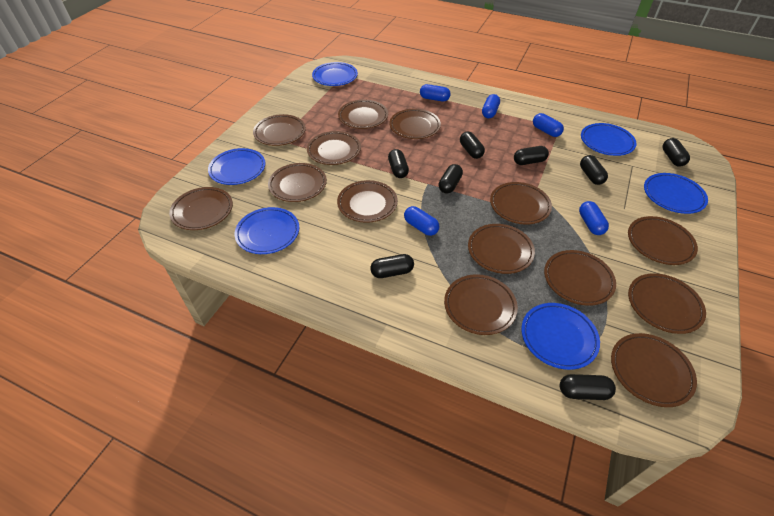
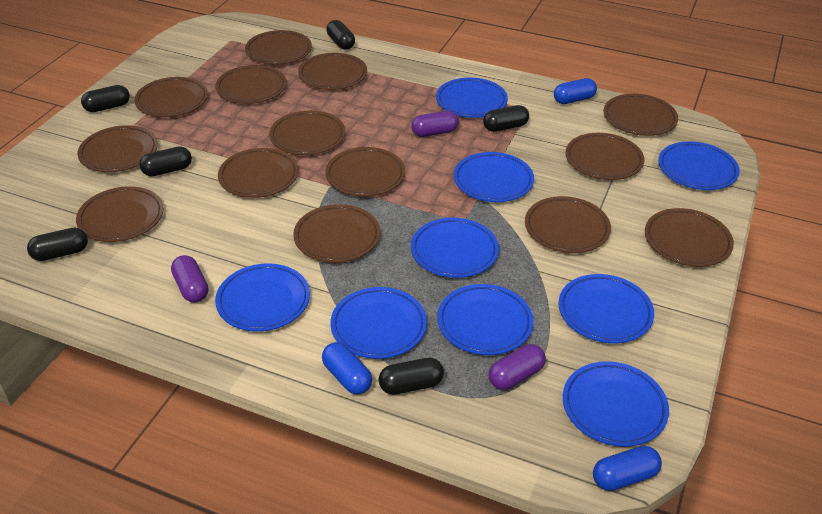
black capsule: [370,254,414,278] [388,149,409,178] [438,164,463,194] [460,132,485,159] [514,146,549,165] [560,374,616,400] [580,155,608,185] [663,138,690,167] = 8 -> [27,228,88,261] [81,85,130,112] [139,146,192,176] [326,20,355,50] [379,358,444,395] [483,105,529,132] = 6
blue capsule: [404,206,440,236] [420,84,451,102] [482,94,500,118] [533,113,564,137] [579,201,609,235] = 5 -> [322,342,372,394] [554,78,597,104] [593,446,662,491] = 3
blue plate: [208,148,266,185] [235,207,299,254] [312,62,358,86] [521,303,600,370] [581,123,636,156] [644,173,708,214] = 6 -> [215,263,310,331] [330,287,427,359] [411,218,499,278] [436,78,508,118] [437,284,533,355] [454,152,534,202] [558,274,654,343] [563,361,669,447] [658,141,740,190] = 9
purple capsule: none = 0 -> [171,255,208,303] [411,111,459,137] [489,344,546,390] = 3

